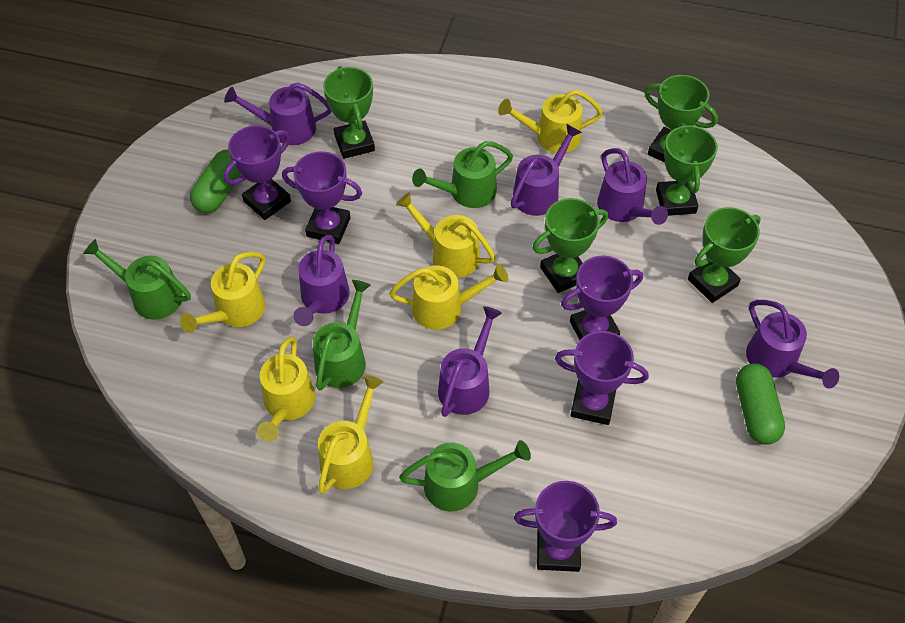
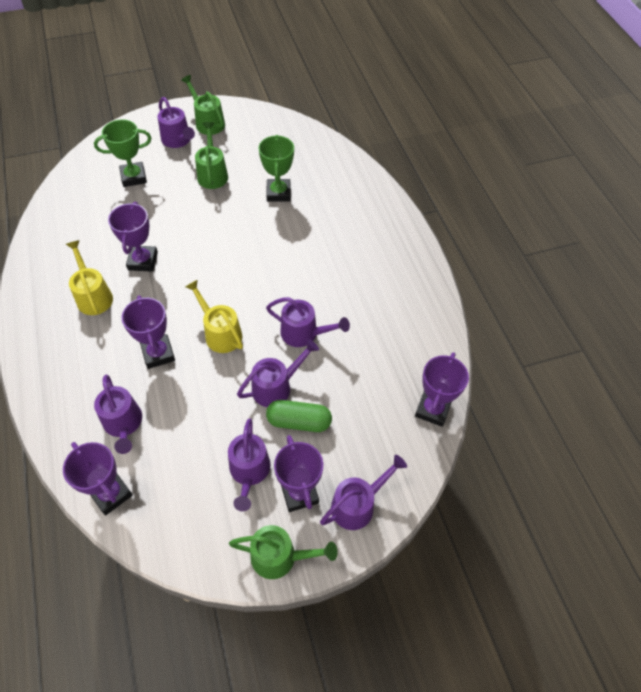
green capsule: [190,150,241,213] [736,363,785,445] = 2 -> [266,400,332,432] = 1
green trophy: [323,66,375,159] [532,198,608,293] [644,75,718,162] [656,123,718,216] [688,207,761,303] = 5 -> [94,119,151,187] [258,135,294,202] = 2
green watering can: [83,239,191,320] [313,280,371,390] [399,440,531,511] [412,141,513,208] = 4 -> [181,75,225,135] [195,122,228,189] [229,525,338,579] = 3
yellow watering can: [180,252,265,333] [257,337,315,442] [318,375,383,494] [389,264,508,330] [396,192,496,278] [498,90,603,153] = 6 -> [66,240,113,315] [185,280,243,353] = 2

